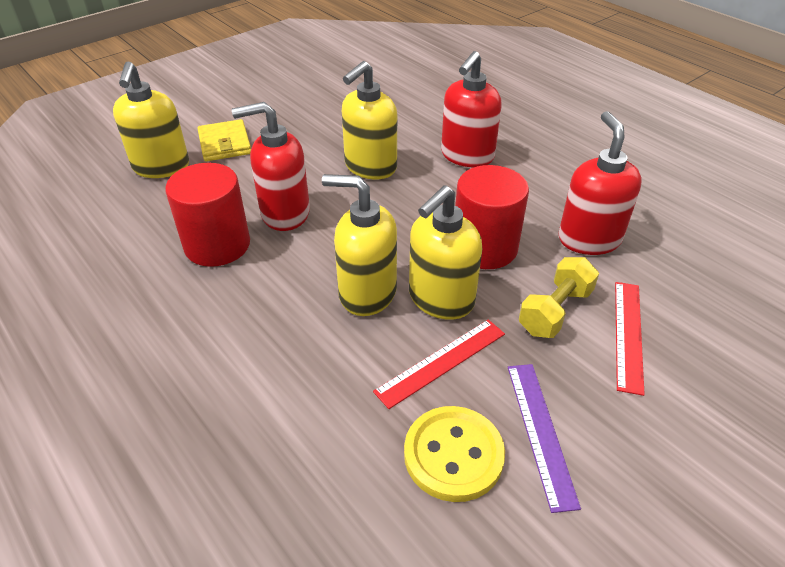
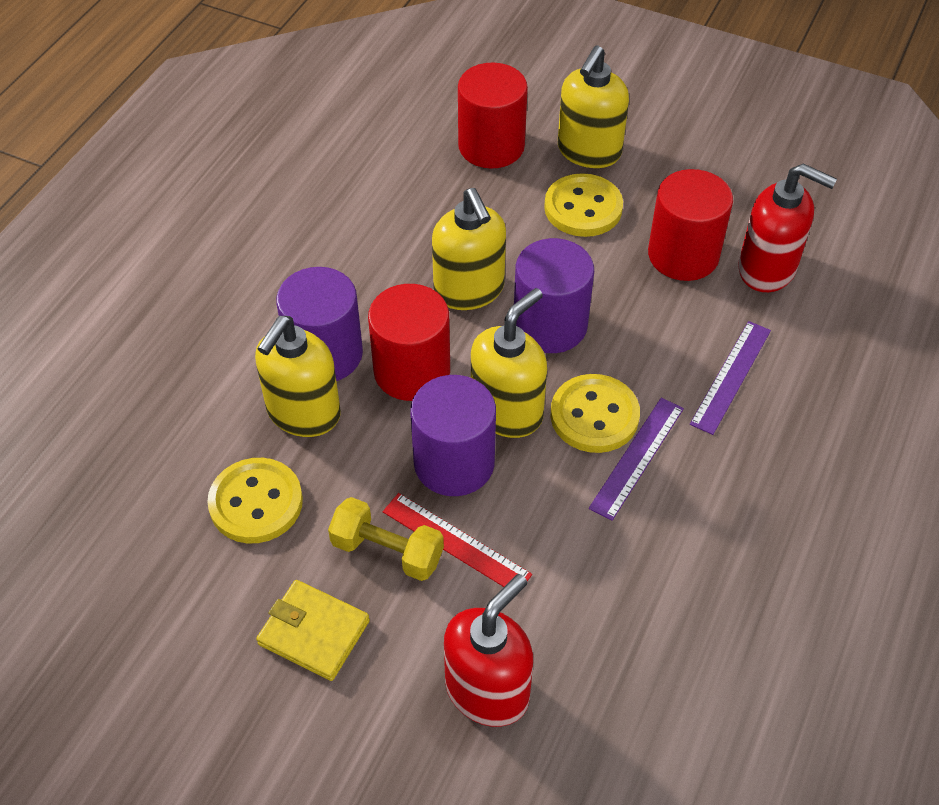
purple cylinder: none = 0 -> [276,267,363,381] [410,375,496,496] [514,238,594,353] = 3
purple ruler: [508,364,581,513] = 1 -> [589,398,684,521] [690,321,771,435] = 2
red cylinder: [165,163,250,267] [455,165,529,269] = 2 -> [368,284,450,401] [458,63,528,169] [648,169,733,281] = 3
red ruler: [373,319,505,409] [615,282,645,396] = 2 -> [383,493,532,595] = 1
red soap dispenser: [232,102,310,231] [441,51,502,167] [558,111,642,255] = 3 -> [444,574,533,727] [738,164,837,292] = 2
yellow button: [404,406,505,502] = 1 -> [207,458,303,543] [544,173,623,237] [551,374,640,453] = 3

